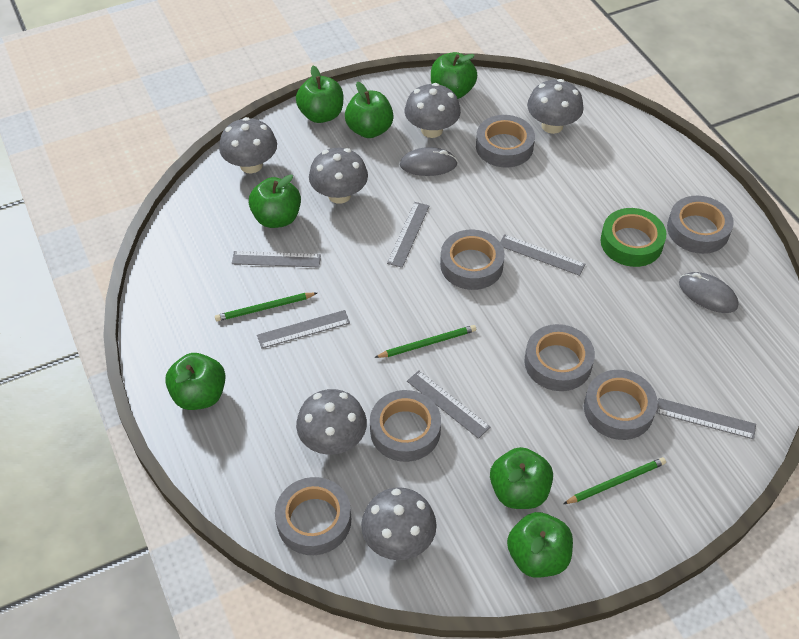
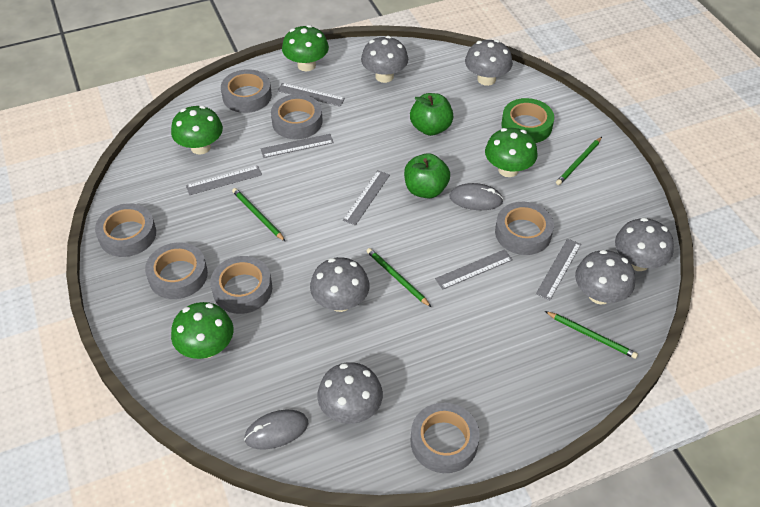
green apple: [165,353,226,410] [249,174,301,228] [296,66,343,123] [345,82,394,138] [431,52,477,99] [490,447,553,509] [507,512,573,578] = 7 -> [404,153,450,198] [410,93,454,136] = 2
green mushroom: none = 0 -> [171,106,223,154] [171,302,234,359] [282,25,329,71] [485,128,538,177] = 4
green pencil: [215,293,317,321] [374,325,476,358] [563,457,666,504] = 3 -> [232,188,286,242] [367,248,431,307] [545,311,638,359] [556,137,602,185] = 4

